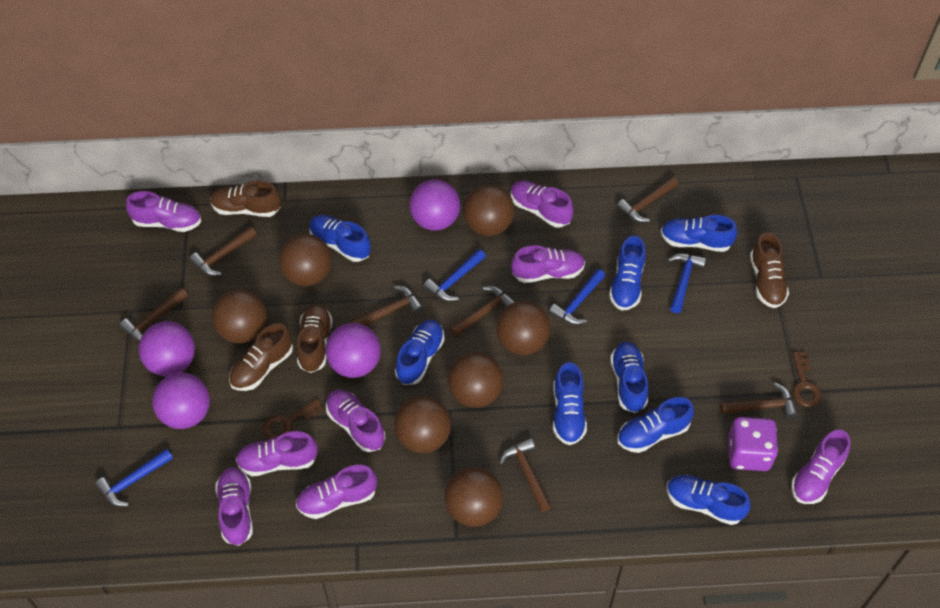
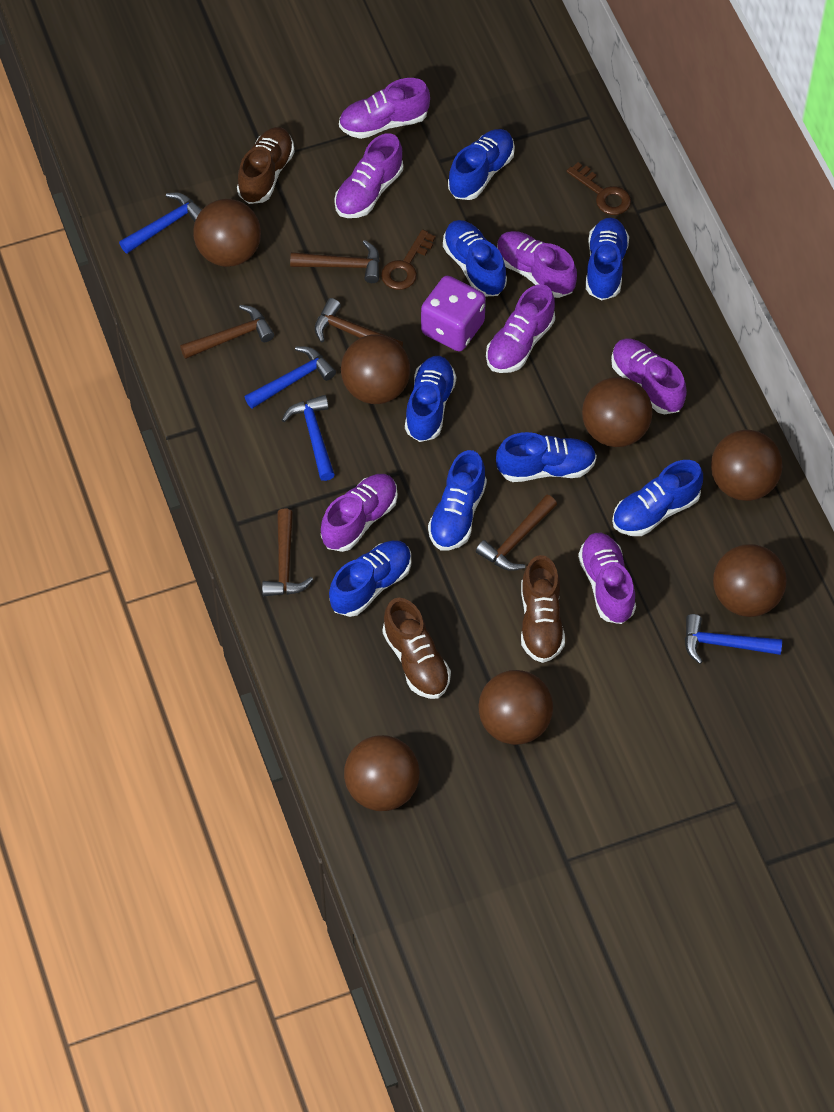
brown hammer: [120,288,188,341] [190,226,257,276] [351,286,423,326] [450,286,516,337] [499,438,552,512] [617,177,678,222] [720,383,798,419] = 7 -> [180,305,274,359] [262,509,313,596] [290,240,380,283] [315,298,403,347] [476,494,557,571] = 5
brown shoe: [210,181,281,217] [229,323,293,391] [296,304,333,373] [750,232,789,308] = 4 -> [237,127,294,204] [382,598,451,699] [521,555,565,663] = 3
purple ball: [139,321,195,376] [152,372,210,429] [326,323,381,378] [409,179,461,231] = 4 -> none = 0
purple shoe: [126,191,201,232] [215,467,253,546] [236,431,318,476] [296,465,377,519] [326,390,385,452] [511,180,574,227] [511,245,585,283] [791,430,850,504] = 8 -> [321,474,398,552] [334,133,403,218] [339,78,430,139] [486,284,555,373] [497,231,577,298] [578,533,636,624] [611,339,687,414] = 7

